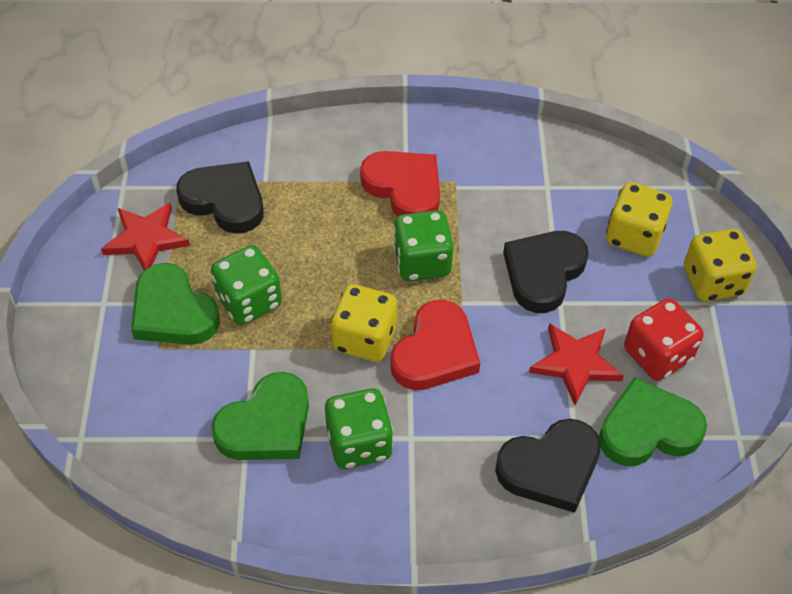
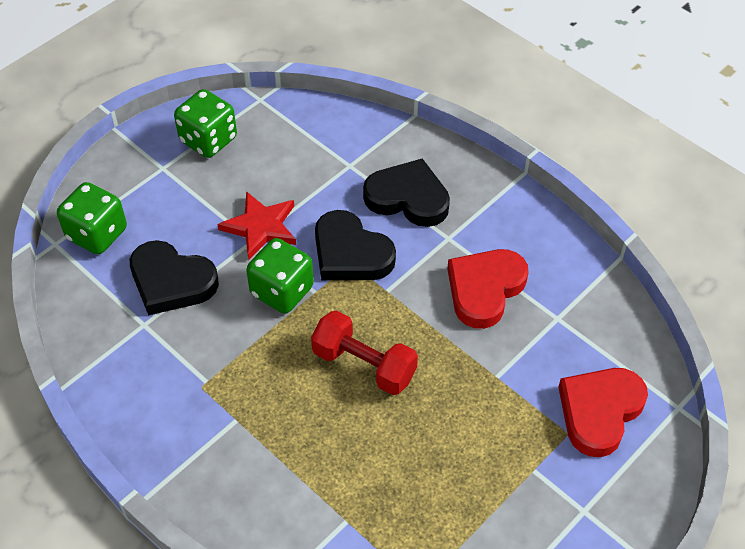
green heart: [131,263,220,345] [211,372,309,460] [599,377,707,466] = 3 -> none = 0
red dice: [624,298,704,381] = 1 -> none = 0
red dumbbell: none = 0 -> [311,310,418,395] = 1
red star: [101,203,190,271] [529,323,624,405] = 2 -> [218,191,296,260] = 1
yellow dice: [331,284,397,362] [606,182,673,257] [684,229,757,302] = 3 -> none = 0

